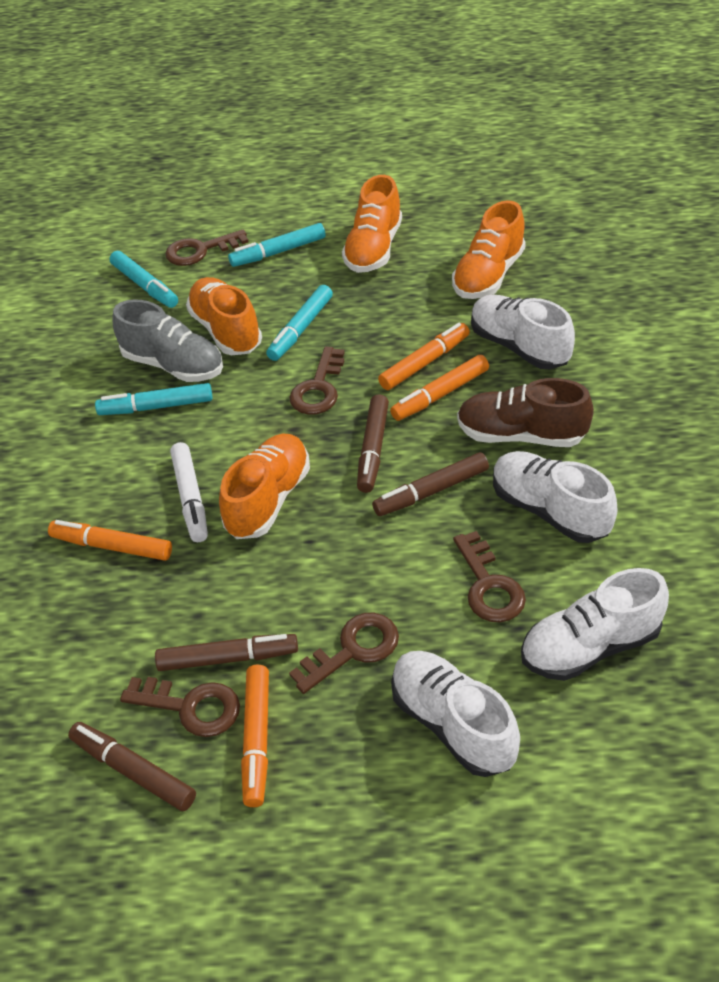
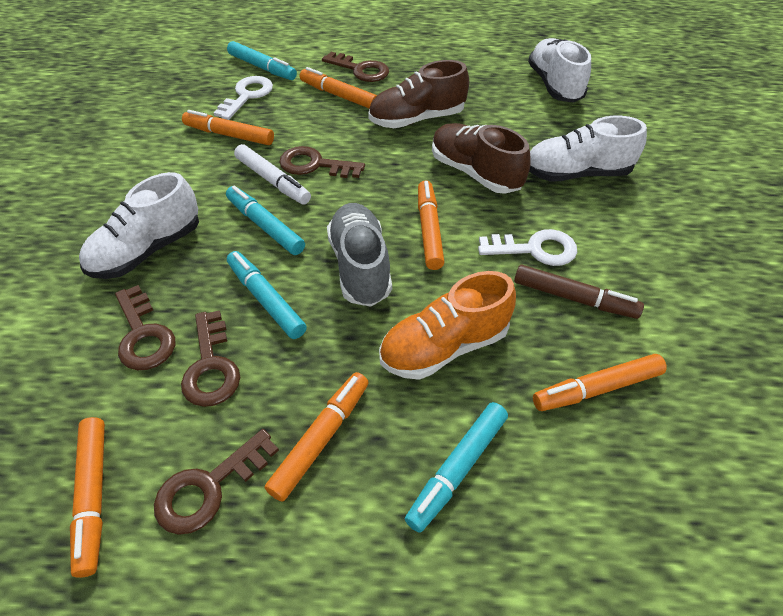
brown marker: [68,722,196,811] [155,634,298,671] [357,394,389,493] [372,452,489,516] = 4 -> [514,265,644,319] = 1
brown shoe: [457,378,594,447] = 1 -> [368,60,469,128] [432,123,531,194] = 2
orange marker: [48,520,172,561] [241,665,269,807] [378,323,470,390] [390,355,489,421] = 4 -> [70,417,105,578] [182,110,274,145] [265,372,369,501] [300,67,377,108] [418,180,445,270] [533,354,667,411] = 6
orange shoe: [186,277,262,355] [219,434,310,539] [342,175,402,273] [452,200,526,299] = 4 -> [379,271,516,380] = 1
white key: none = 0 -> [214,76,273,120] [478,229,577,266] = 2
white shoe: [391,651,520,777] [471,295,575,369] [493,451,618,543] [521,568,669,681] = 4 -> [79,172,199,279] [528,38,591,103] [529,116,647,182] = 3

